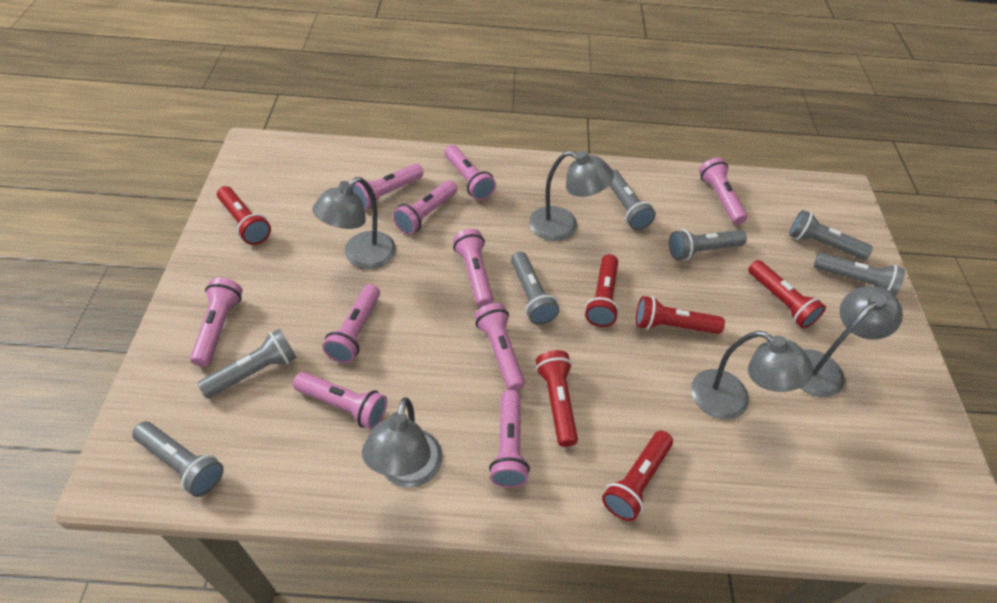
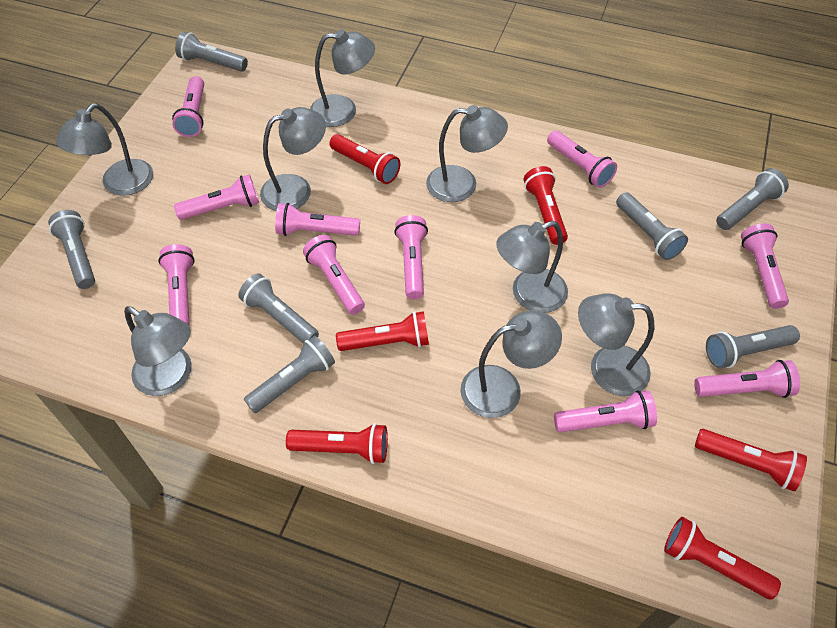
grey lamp: [312,177,396,269] [362,397,443,488] [529,151,614,241] [691,331,813,420] [800,286,903,397] = 5 -> [56,104,153,196] [124,306,192,396] [260,107,326,211] [310,29,375,127] [426,105,508,202] [460,311,562,418] [496,221,568,313] [578,293,654,396] = 8

